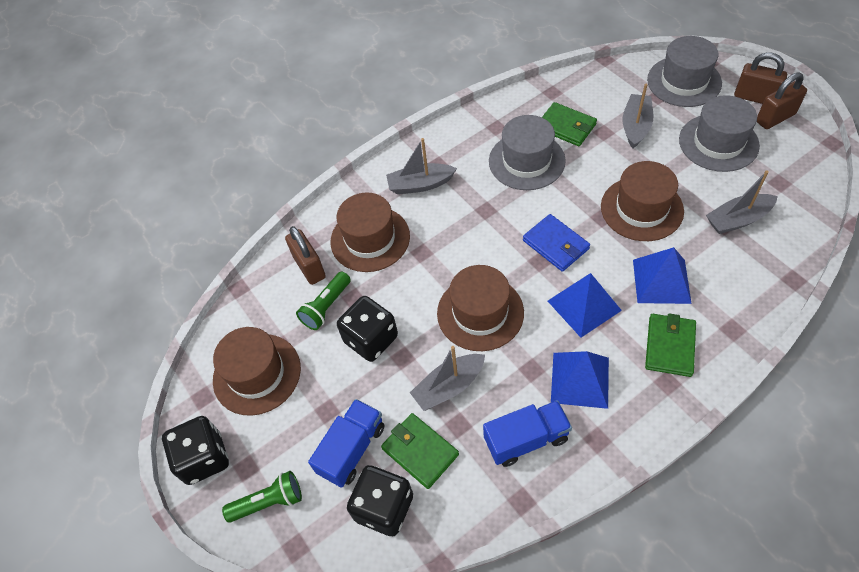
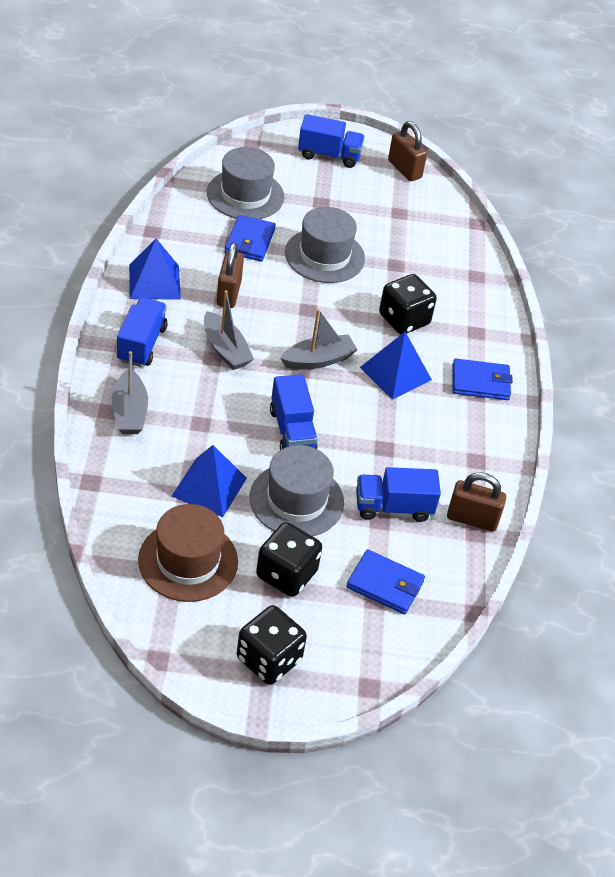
blue truck: [308,399,385,488] [483,400,572,467] = 2 -> [117,298,167,367] [270,374,318,450] [298,114,365,168] [356,467,441,522] = 4
blue wallet: [523,214,590,272] = 1 -> [225,215,276,262] [346,549,425,614] [452,358,513,400] = 3
brown hat: [213,327,301,416] [330,192,410,272] [437,265,524,351] [601,161,684,241] = 4 -> [138,504,238,602] = 1
green flashlight: [222,471,302,523] [296,271,351,330] = 2 -> none = 0
green wallet: [381,413,459,489] [542,102,597,146] [645,313,696,377] = 3 -> none = 0
grey boat: [386,138,457,194] [410,346,485,411] [623,84,653,149] [706,170,778,234] = 4 -> [112,351,148,434] [204,290,254,370] [280,309,357,369] = 3

